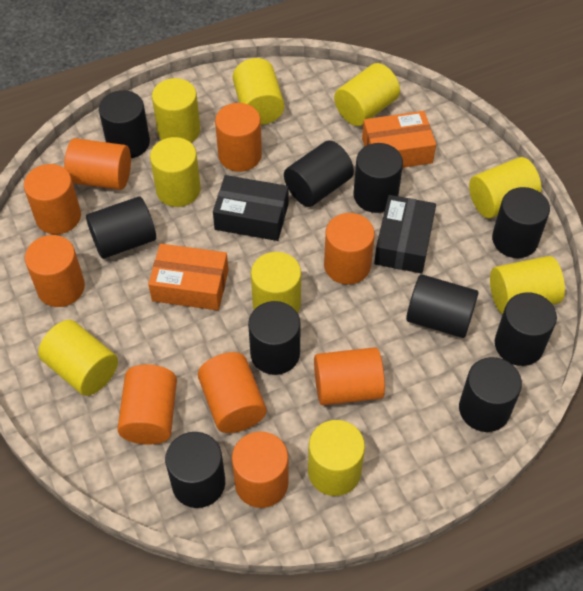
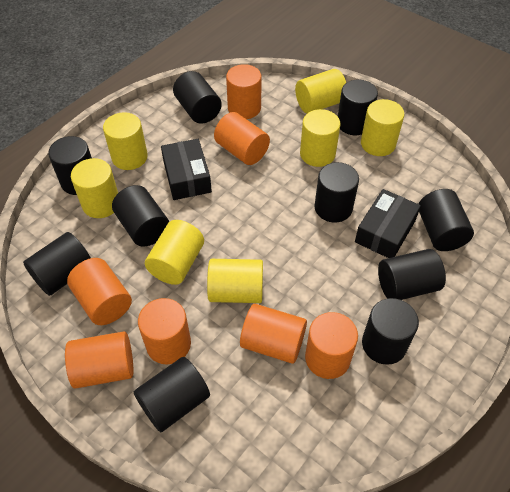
orange box: [148,244,229,310] [362,111,436,168] = 2 -> none = 0
orange cylinder: [24,164,81,234] [25,235,85,307] [64,138,131,190] [117,364,177,445] [198,352,266,433] [215,103,262,172] [232,431,289,508] [314,347,385,405] [324,213,375,285] = 9 -> [65,331,133,389] [67,258,132,325] [138,298,191,364] [214,112,270,165] [226,64,262,119] [240,304,307,364] [305,312,358,379] = 7
yellow cylinder: [38,320,118,396] [150,137,201,207] [152,78,200,143] [233,58,285,125] [251,252,301,313] [308,420,365,496] [334,63,400,126] [469,157,541,218] [490,256,565,314] = 9 -> [71,158,118,218] [103,112,148,170] [145,220,204,285] [207,259,263,303] [295,69,346,114] [300,109,340,167] [361,99,404,156] = 7

